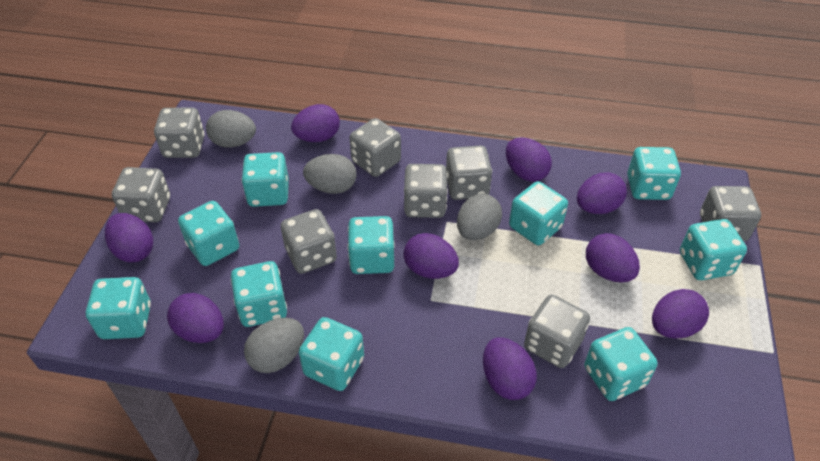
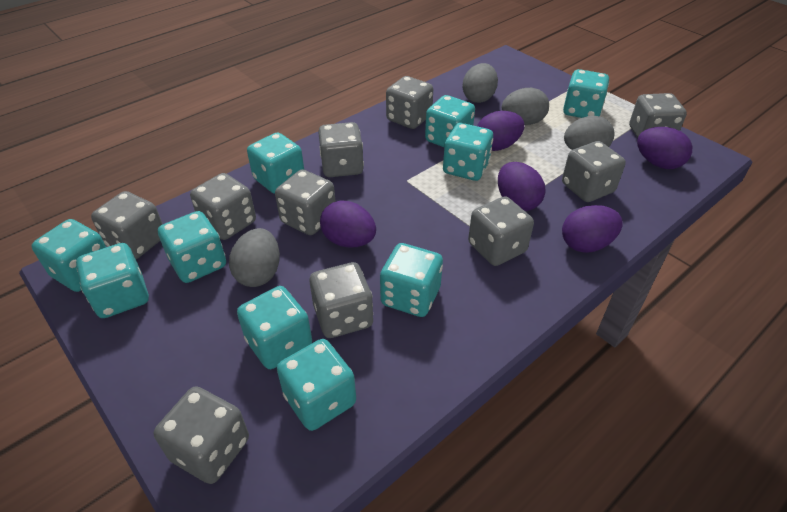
grey dice: [112,167,170,222] [154,108,204,158] [281,209,337,274] [349,118,401,177] [404,164,448,218] [446,145,492,200] [524,295,590,368] [700,186,761,241] = 8 -> [91,191,162,259] [154,386,249,484] [190,173,256,240] [275,169,336,235] [309,262,373,338] [318,122,364,177] [386,76,433,129] [468,196,534,266] [562,141,626,202] [629,93,687,138] = 10
purple egg: [105,213,153,262] [167,293,224,343] [291,104,340,142] [403,233,459,279] [483,337,537,400] [506,137,552,182] [577,172,627,214] [586,233,640,283] [652,289,709,339] = 9 -> [320,200,376,248] [477,111,524,151] [498,162,545,211] [562,205,623,253] [637,127,692,169] = 5

